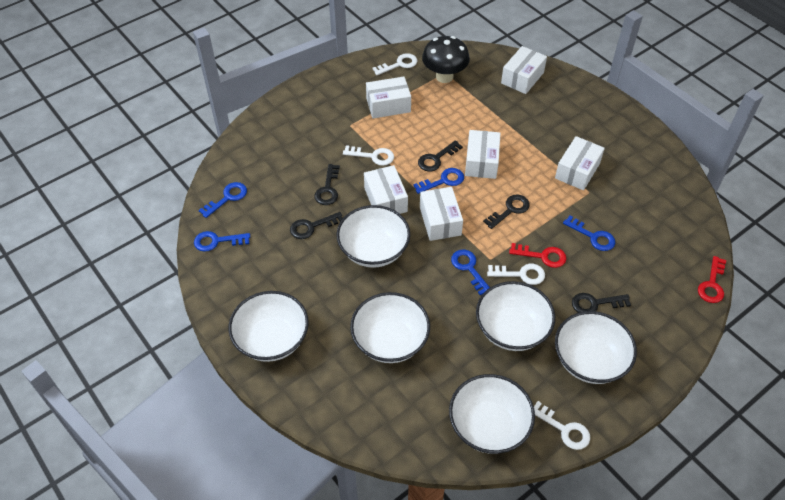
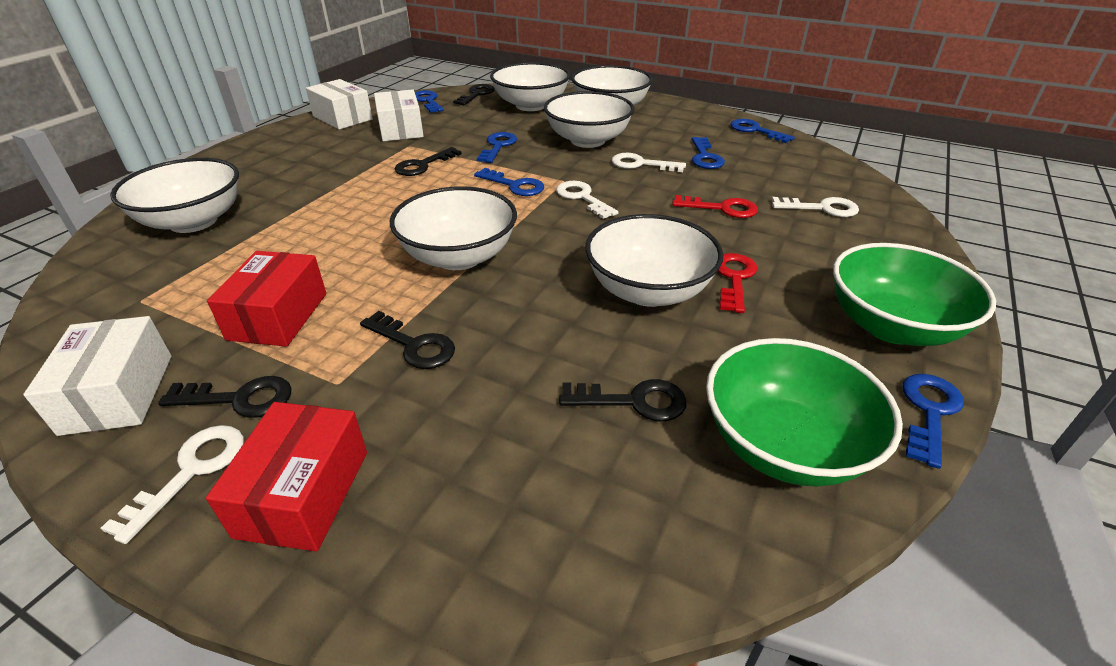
black mushroom: [422,36,470,83] = 1 -> none = 0
blue key: [194,231,250,252] [199,182,247,218] [413,168,464,194] [451,250,490,295] [563,215,615,251] = 5 -> [415,90,444,113] [474,168,544,196] [477,132,517,163] [692,137,725,169] [730,119,795,143] [903,374,964,469] = 6
green bowl: none = 0 -> [706,338,903,487] [833,243,996,346] = 2
red box: none = 0 -> [206,402,367,551] [207,251,326,347] = 2
white box: [364,165,408,214] [366,77,411,118] [420,187,463,241] [465,130,501,179] [501,46,547,94] [555,136,605,190] = 6 -> [23,316,172,436] [306,79,373,130] [374,89,424,142] = 3

